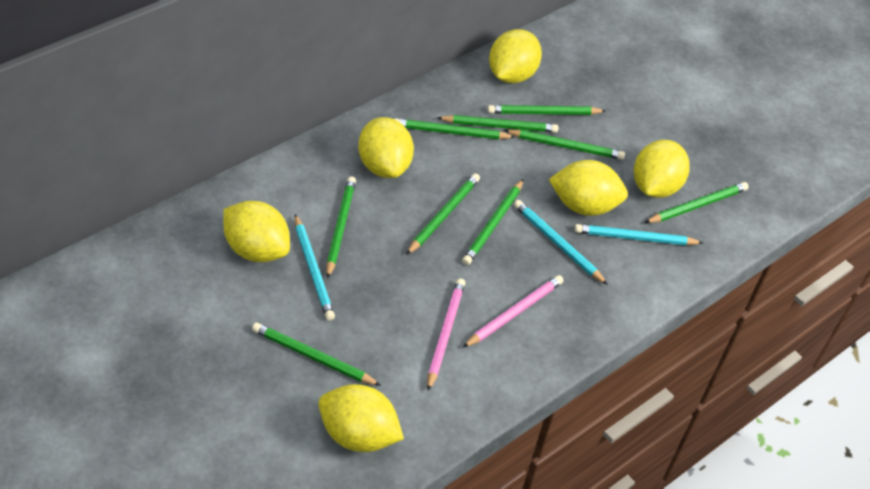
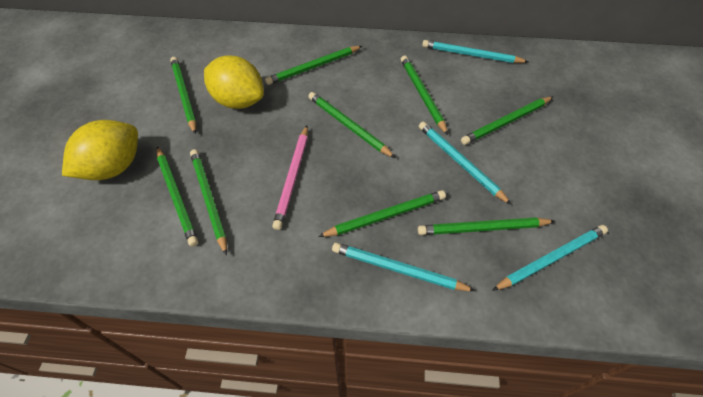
pink pencil: [427,278,465,391] [463,275,564,348] = 2 -> [272,126,308,230] = 1
turquoise pencil: [295,214,335,321] [514,200,608,285] [574,224,703,245] = 3 -> [332,243,475,291] [419,122,512,205] [422,40,529,63] [492,225,608,291] = 4
yellow lemon: [223,201,290,262] [318,384,404,452] [358,117,414,178] [489,29,542,83] [549,160,628,216] [634,140,690,198] = 6 -> [62,120,138,180] [204,55,264,109] = 2

